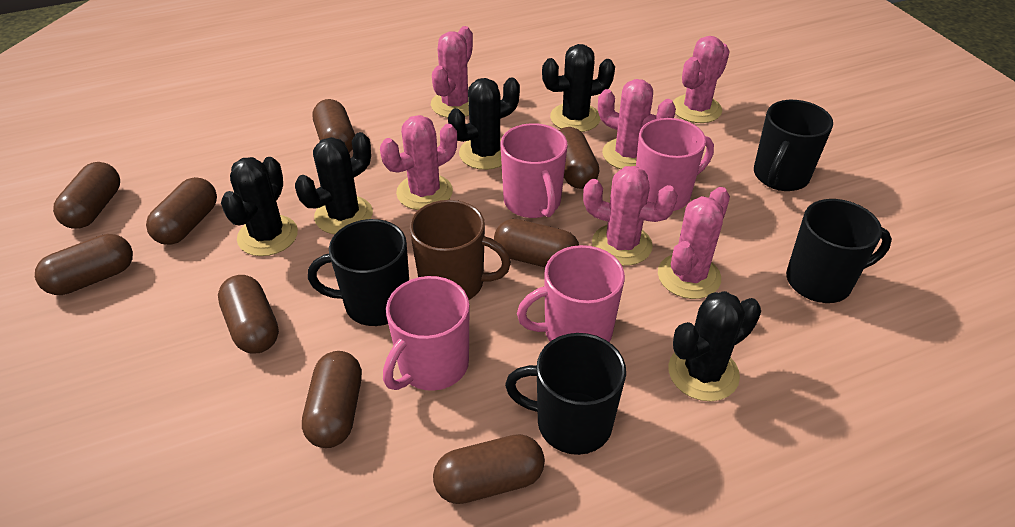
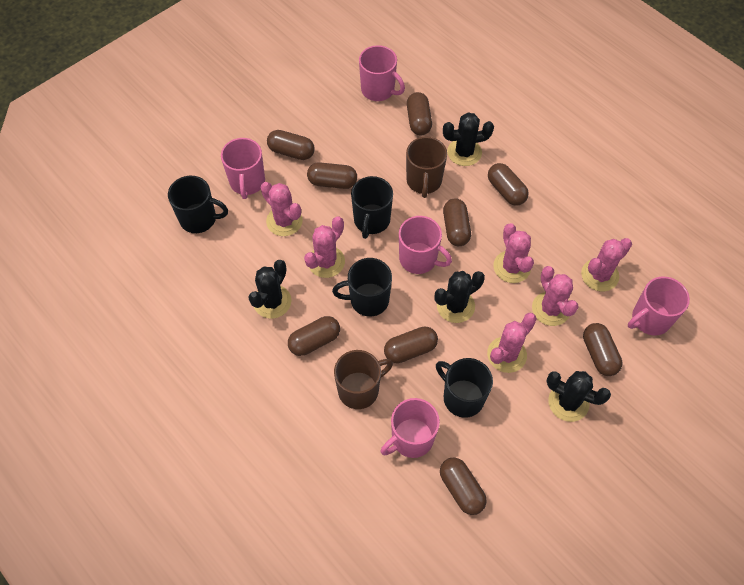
black cactus: [221,157,298,256] [295,132,373,234] [448,78,520,170] [542,44,615,132] [668,291,761,401] = 5 -> [248,260,292,319] [435,271,485,323] [443,112,494,166] [546,371,611,422] = 4
brown mug: [410,200,511,300] = 1 -> [334,350,393,409] [406,137,447,198] = 2
pink mug: [383,276,469,391] [501,123,567,218] [517,245,625,342] [636,118,714,211] = 4 -> [221,138,265,199] [359,45,405,101] [381,398,440,458] [399,216,452,274] [628,277,690,336] = 5

